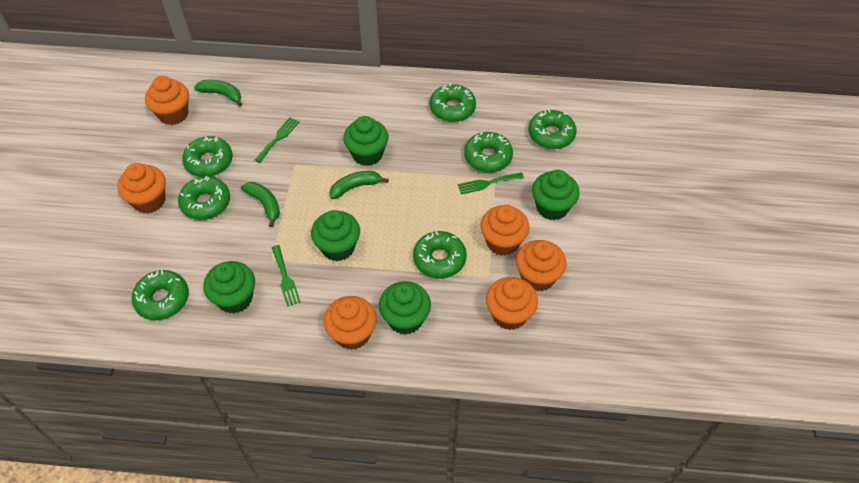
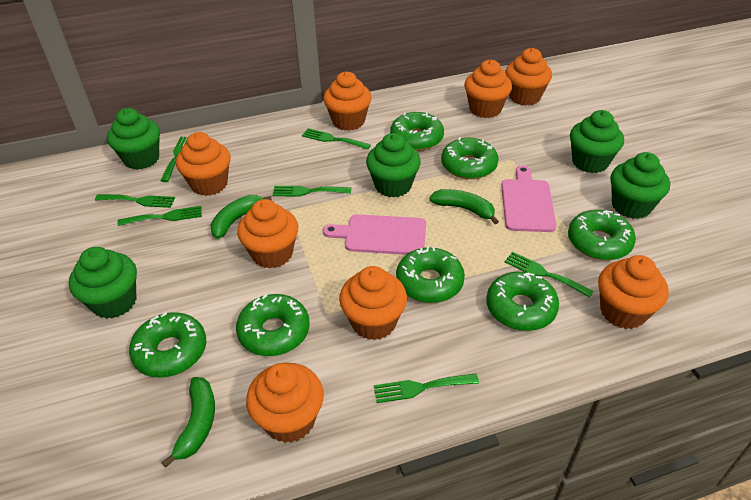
green fork: [255,117,299,163] [272,245,300,306] [458,172,524,194] = 3 -> [95,194,175,208] [118,206,202,226] [160,137,188,182] [272,186,351,197] [302,128,371,150] [374,373,479,403] [505,252,594,298] = 7
orange cupcake: [117,163,166,214] [145,76,189,125] [324,296,377,350] [480,205,529,256] [486,277,538,330] [516,240,566,291] = 6 -> [176,132,231,196] [237,199,298,269] [246,363,324,443] [323,72,372,131] [339,266,407,340] [464,59,512,118] [505,48,552,106] [598,255,669,329] = 8
pink cutting board: none = 0 -> [323,214,426,255] [501,165,557,232] = 2

